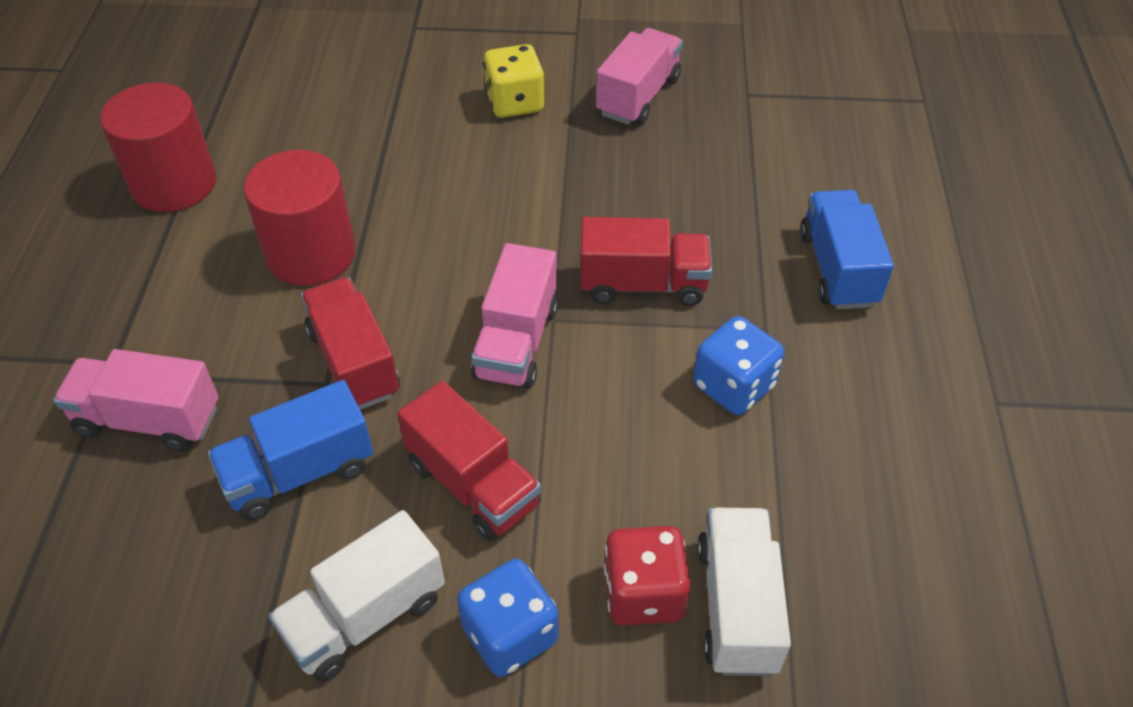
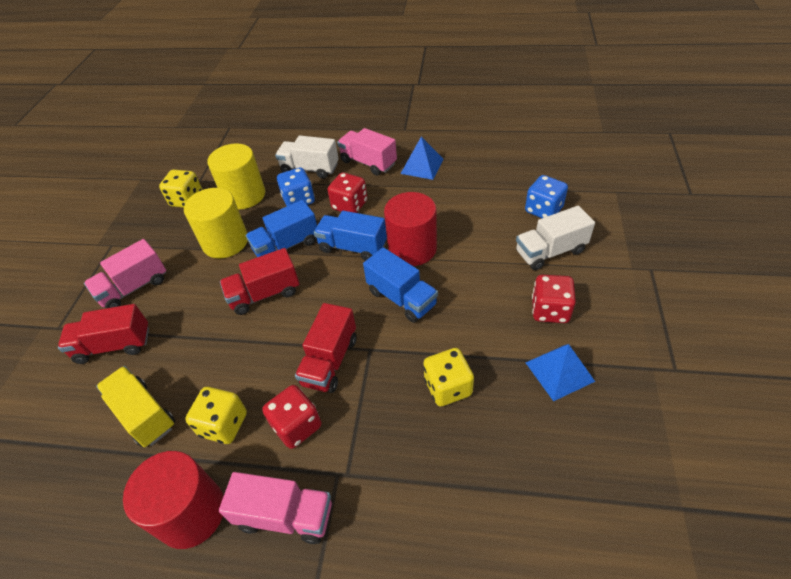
blue pyramid: none = 0 -> [401,137,444,180] [526,344,595,401] = 2
blue truck: [208,380,373,520] [800,190,894,309] = 2 -> [246,200,317,257] [314,211,387,261] [363,247,438,323] = 3
red dice: [604,526,690,626] = 1 -> [262,385,321,449] [328,172,368,213] [532,275,576,323] = 3
yellow cylinder: none = 0 -> [184,188,248,259] [207,143,265,209] = 2
yellow dice: [483,44,545,118] = 1 -> [159,170,203,208] [185,387,247,444] [423,348,474,407] = 3
yellow truck: none = 0 -> [96,366,175,447] = 1

